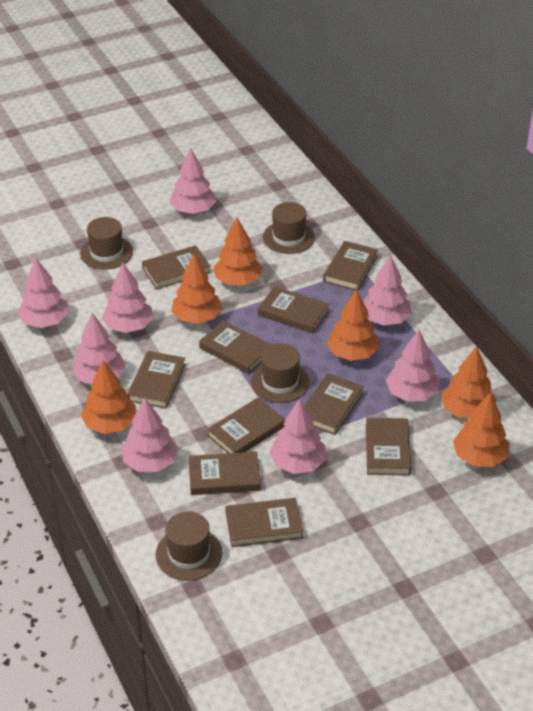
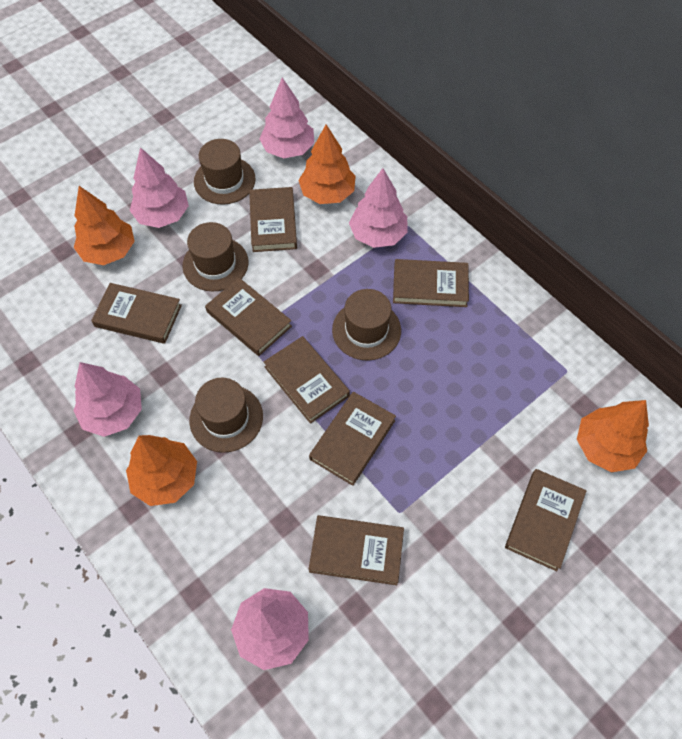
brown book: [127,351,186,409] [142,245,211,290] [188,451,261,495] [199,320,271,374] [207,398,285,453] [225,498,303,547] [258,286,329,333] [304,373,364,435] [323,241,378,291] [366,418,411,476] = 10 -> [91,283,182,344] [205,278,292,356] [249,187,297,252] [264,336,350,424] [309,392,396,486] [309,515,404,585] [393,259,469,307] [505,469,587,571] = 8
orange tree: [81,360,136,434] [171,254,222,324] [213,218,263,285] [327,289,379,361] [442,346,497,419] [453,392,510,467] = 6 -> [74,186,135,265] [126,435,197,506] [298,124,356,204] [577,400,649,472] = 4
pink tree: [18,257,69,328] [72,313,126,384] [102,262,153,333] [121,398,178,472] [170,147,216,214] [269,399,326,474] [363,255,412,325] [386,330,440,402] = 8 -> [73,362,142,437] [130,147,189,228] [231,588,309,670] [259,77,314,158] [349,168,408,248] = 5

